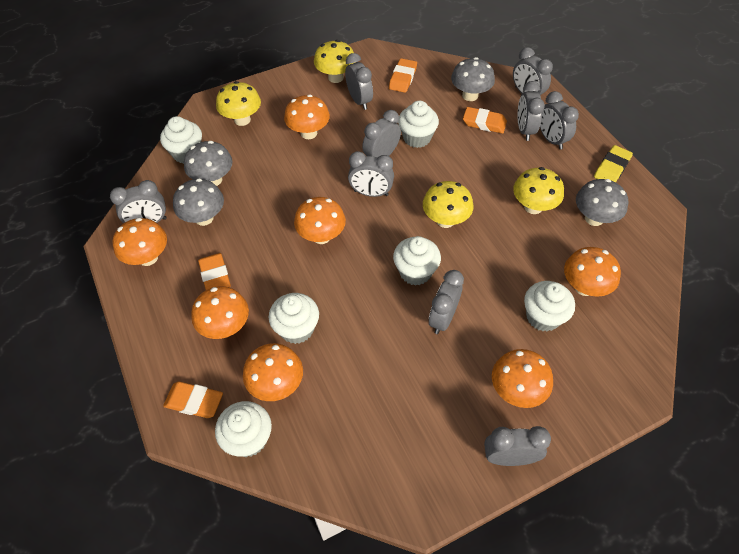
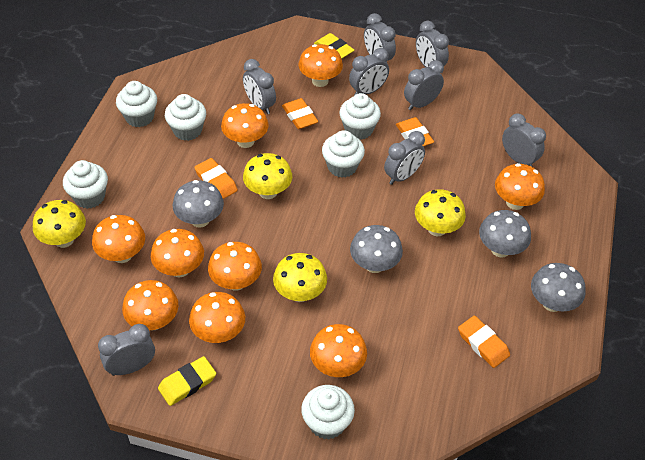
grey clock: [110,180,167,223] [345,53,373,110] [348,151,394,197] [362,110,401,157] [429,270,464,334] [484,426,551,466] [513,47,553,95] [518,81,545,141] [540,91,579,150] = 9 -> [98,324,155,376] [243,59,276,114] [349,48,389,96] [364,13,396,62] [384,131,425,185] [404,60,444,110] [416,21,449,67] [502,113,546,167] = 8
orange mushroom: [113,218,167,266] [191,286,249,339] [243,343,303,401] [284,95,330,139] [294,197,346,244] [492,349,553,408] [564,247,621,297] = 7 -> [92,215,145,263] [122,280,178,331] [151,229,204,277] [189,292,245,343] [208,242,262,291] [221,103,269,148] [299,44,343,87] [310,324,367,377] [495,163,545,210] = 9
yellow eraser: [594,145,633,182] = 1 -> [158,356,216,406] [314,33,354,59] = 2

